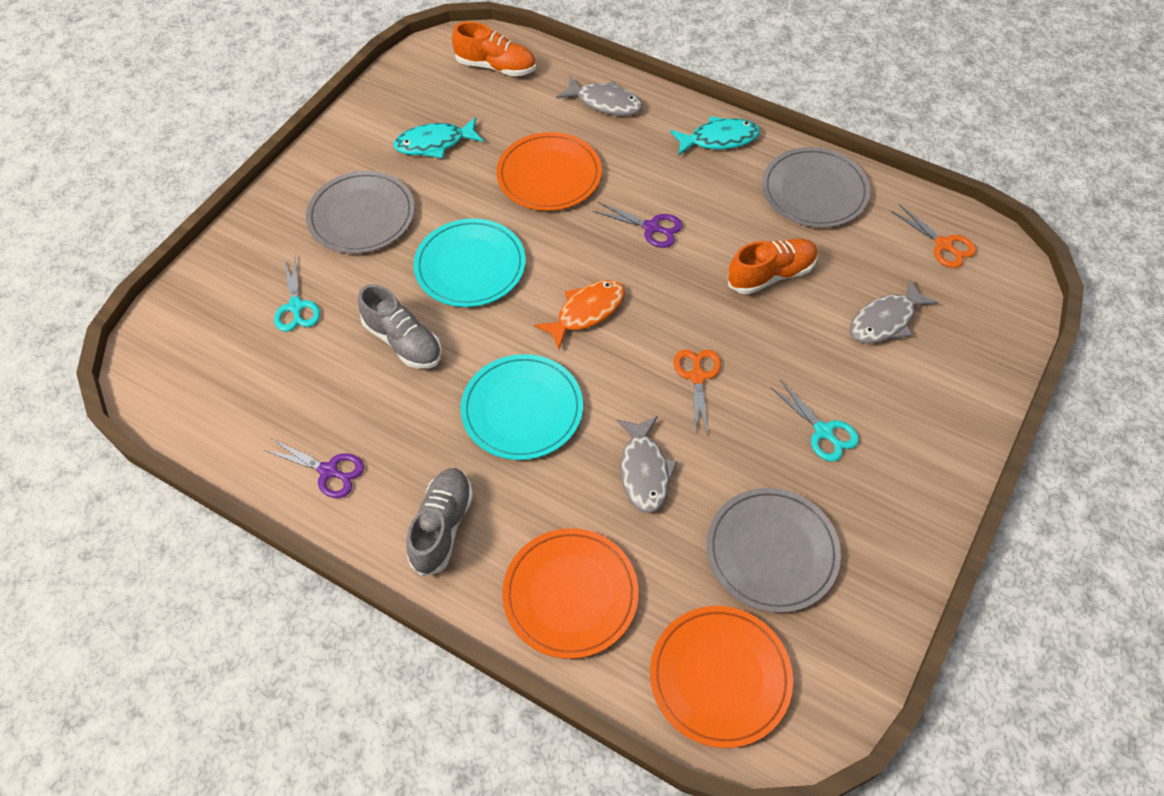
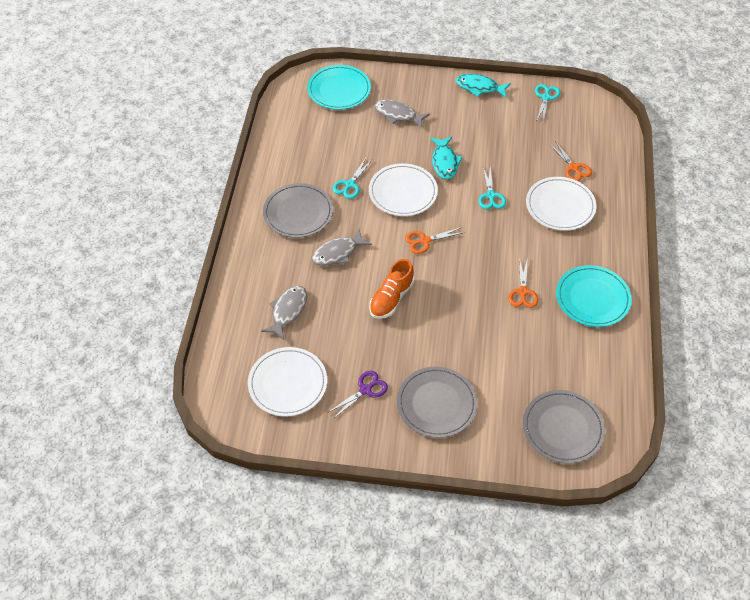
grey shoe: [358,284,442,369] [406,468,473,576] = 2 -> none = 0
orange fish: [534,280,625,349] = 1 -> none = 0
orange plate: [496,132,602,211] [502,528,639,659] [650,606,793,748] = 3 -> none = 0
orange scissors: [674,349,721,436] [891,204,976,268] = 2 -> [405,227,465,254] [508,257,538,308] [549,141,592,181] = 3
orange shoe: [452,22,536,76] [728,238,818,294] = 2 -> [369,259,414,319] = 1
purple scissors: [264,439,364,498] [593,202,683,248] = 2 -> [327,371,388,419] = 1
turquoise scissors: [274,257,320,332] [770,380,859,462] = 2 -> [333,158,372,199] [478,167,506,209] [535,84,560,122] = 3
white plate: none = 0 -> [248,347,327,417] [369,163,438,216] [526,177,596,231] = 3

